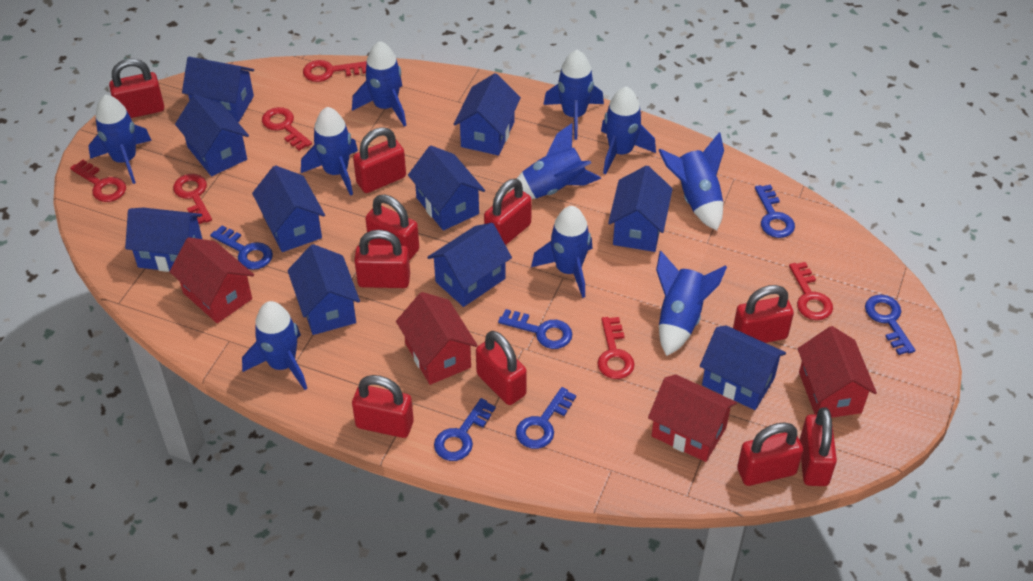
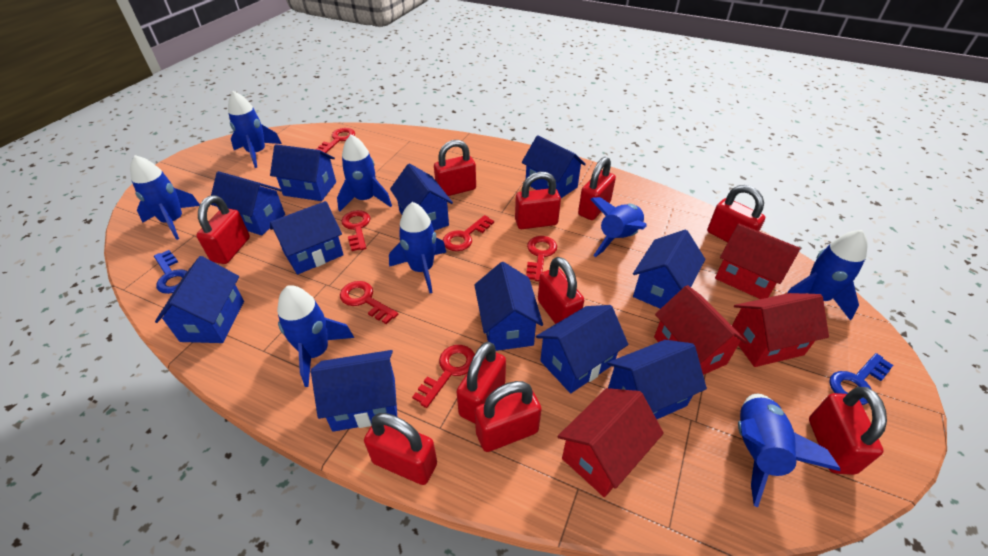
blue house: [125,208,202,272] [175,94,249,176] [182,57,254,122] [252,165,325,252] [288,244,360,335] [408,146,485,231] [427,223,512,307] [454,73,521,155] [608,165,673,252] [700,325,786,410] = 10 -> [155,256,244,343] [211,171,285,235] [270,144,336,201] [270,201,344,275] [311,350,397,432] [390,163,453,231] [475,262,543,351] [522,135,586,198] [536,305,628,393] [607,340,707,419] [633,230,705,309] = 11
blue key: [210,225,273,270] [434,398,496,461] [498,309,572,349] [516,387,576,449] [755,184,795,238] [865,295,915,355] = 6 -> [154,250,187,294] [829,353,894,405] = 2
blue rocket: [88,95,152,184] [242,301,307,390] [301,107,358,196] [352,41,406,126] [509,123,601,199] [531,206,592,298] [543,50,604,140] [601,87,656,175] [656,251,727,356] [659,132,724,231] = 10 -> [130,155,200,240] [228,91,282,168] [277,285,354,387] [337,134,392,212] [389,202,446,293] [590,197,647,257] [738,394,840,507] [786,230,868,321] = 8

